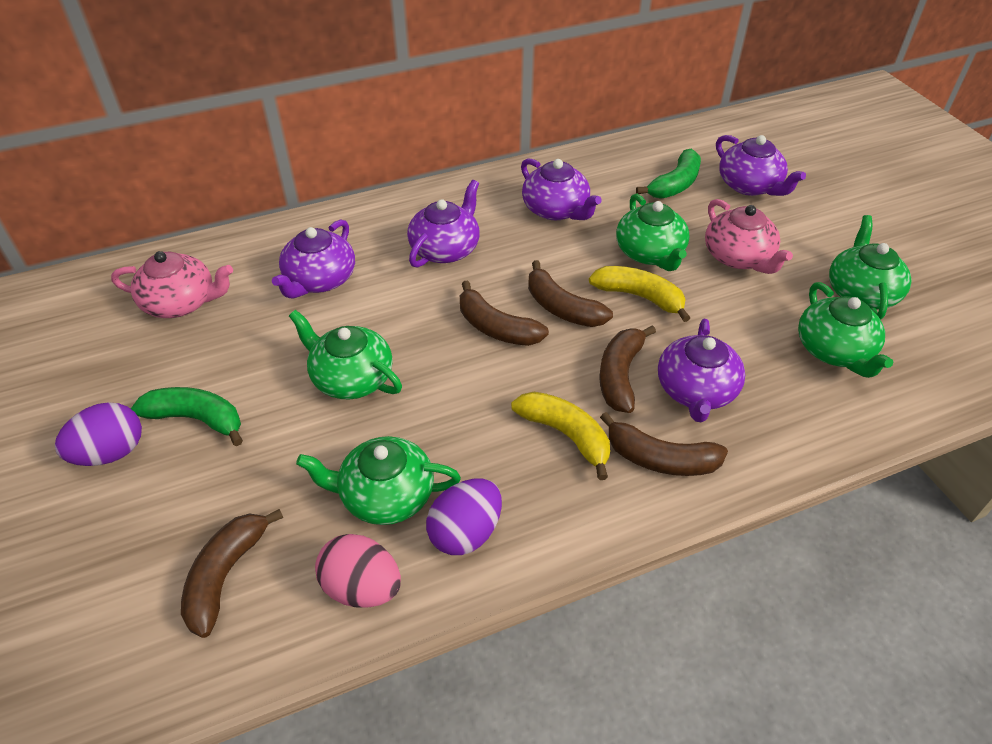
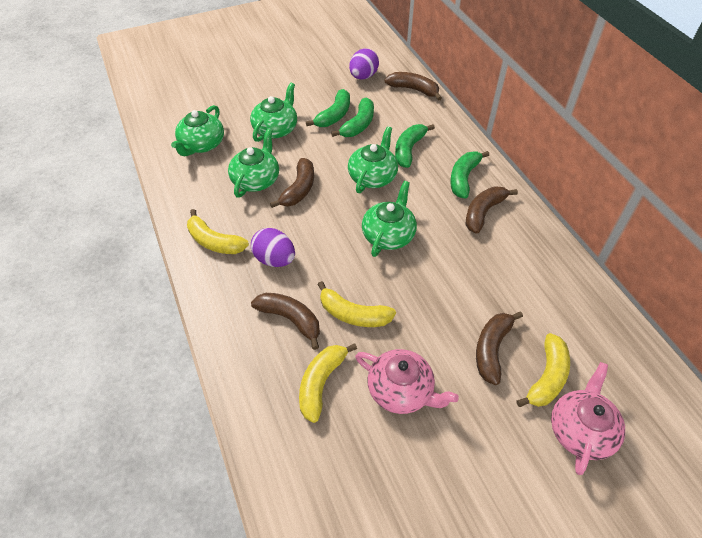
green banana: [131,387,243,446] [636,148,701,199] = 2 -> [306,89,350,127] [331,98,374,137] [395,124,435,168] [450,151,489,198] = 4
pink egg: [315,534,401,608] = 1 -> none = 0
purple teapot: [272,219,355,298] [407,180,480,268] [521,158,602,220] [658,319,745,422] [716,135,806,196] = 5 -> none = 0
yellow banana: [511,392,610,480] [589,266,690,322] = 2 -> [187,209,249,254] [299,343,357,423] [317,281,396,327] [516,333,570,407] = 4

